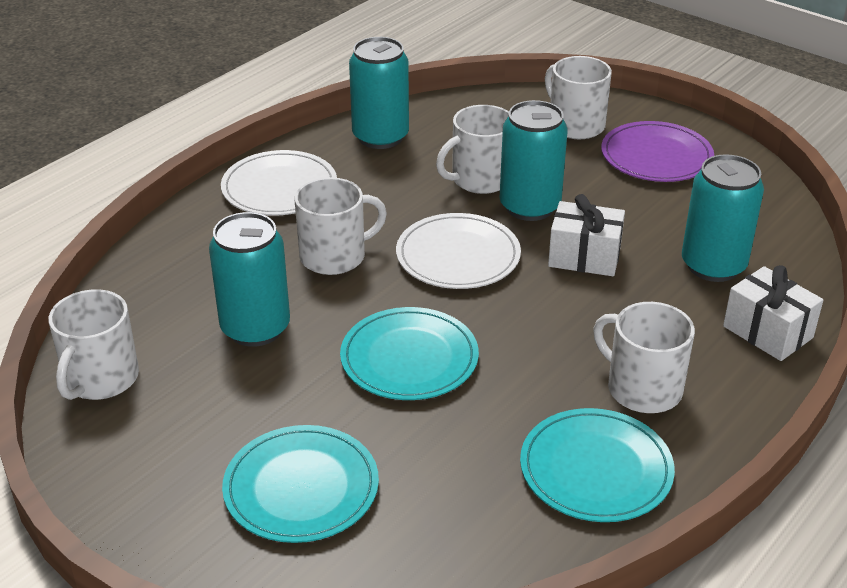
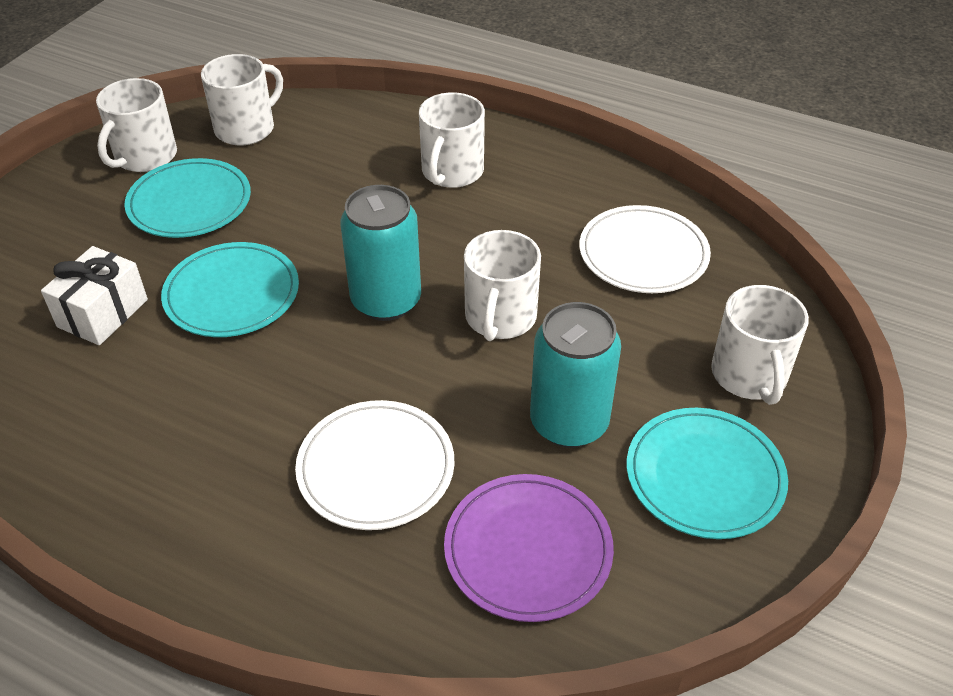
turquoise can: [209,212,290,347] [349,37,409,149] [500,100,568,221] [682,154,764,282] = 4 -> [340,185,421,321] [530,302,621,448] = 2
white gift: [548,194,625,276] [723,265,823,361] = 2 -> [41,246,148,345] = 1

